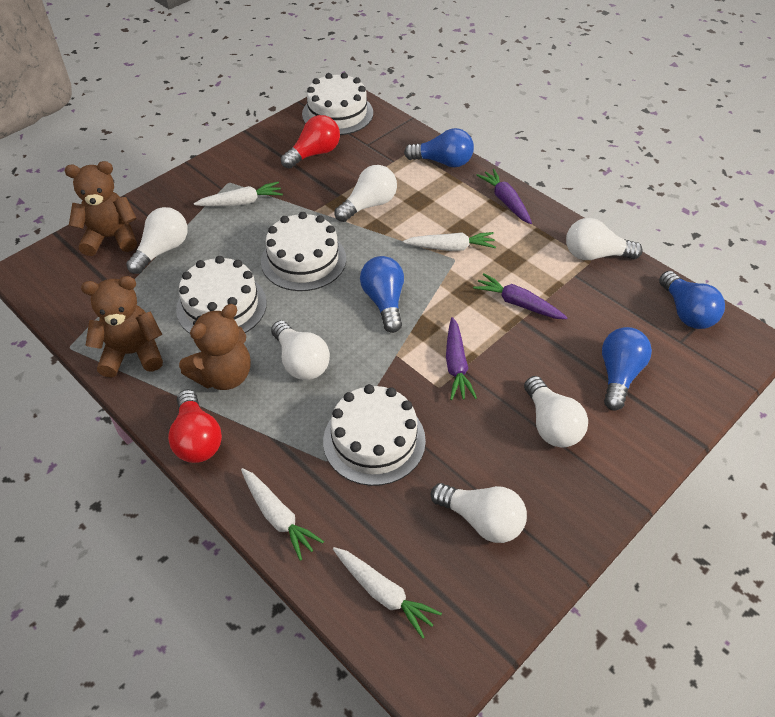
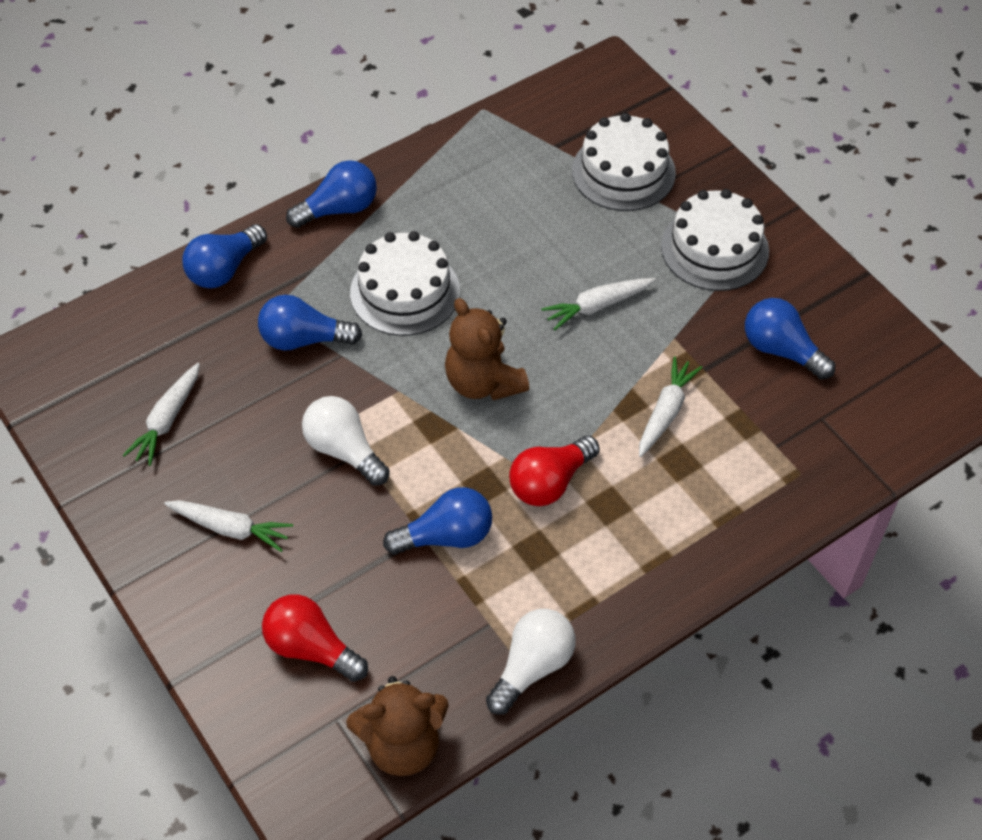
blue light bulb: [360,256,404,333] [404,128,474,167] [602,327,652,410] [659,271,725,329] = 4 -> [182,224,267,288] [258,295,362,351] [286,160,377,228] [383,487,492,555] [745,298,835,380] = 5
brown teddy bear: [65,161,137,256] [81,276,163,377] [179,304,251,390] = 3 -> [346,676,449,776] [445,298,529,401] = 2
purple carrot: [446,317,477,400] [473,273,568,319] [476,169,532,224] = 3 -> none = 0
white cake: [176,256,267,334] [261,212,346,291] [302,73,373,135] [323,384,426,486] = 4 -> [350,231,460,336] [572,113,676,211] [661,189,769,291] = 3
white light bulb: [126,207,188,274] [271,321,330,380] [334,165,397,222] [431,483,527,543] [524,376,588,448] [566,218,643,260] = 6 -> [302,396,390,486] [486,609,576,715] = 2

